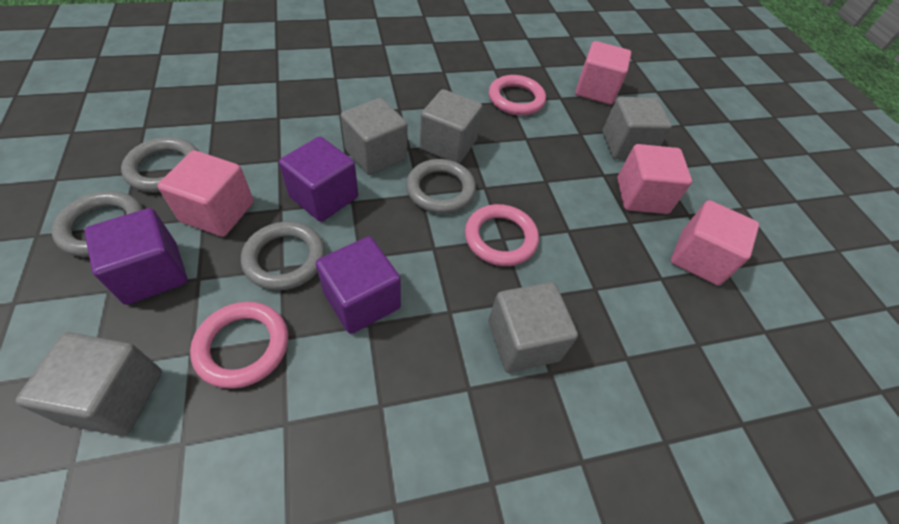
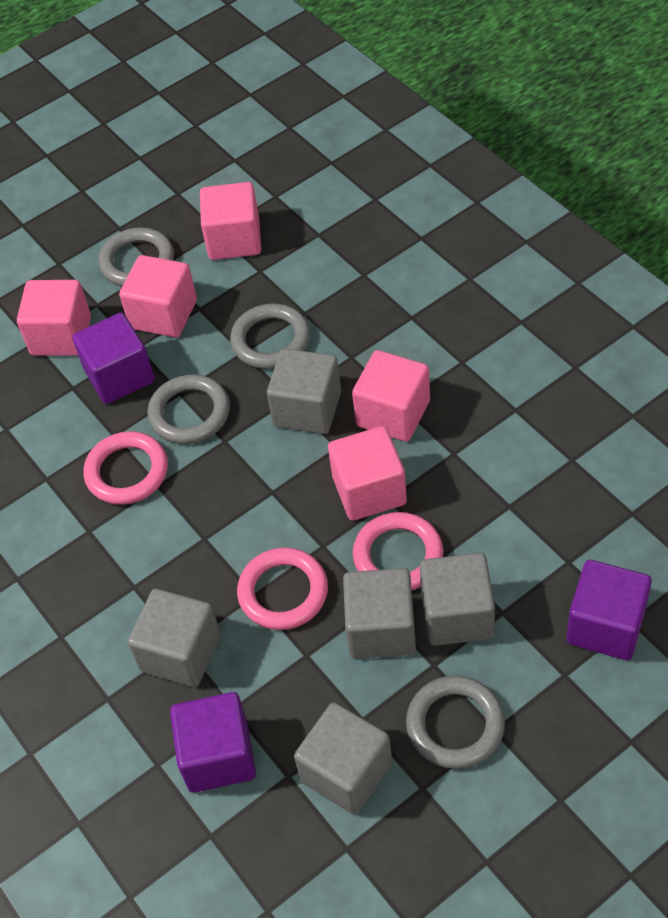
pink cube: [158,150,254,237] [575,41,631,105] [617,144,692,214] [671,200,759,286] = 4 -> [17,280,91,356] [119,255,197,338] [200,182,261,260] [328,426,407,521] [352,350,430,442] = 5

